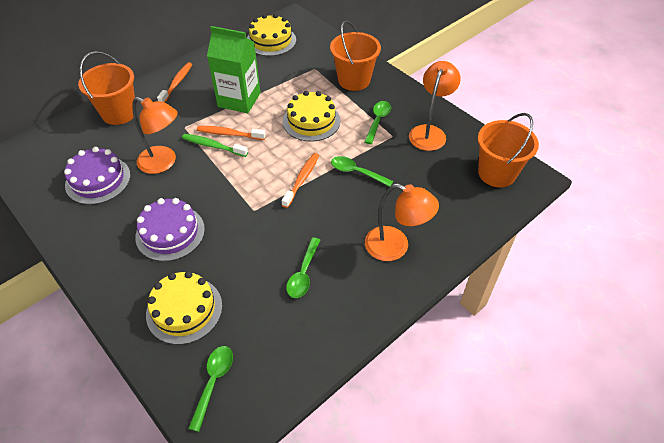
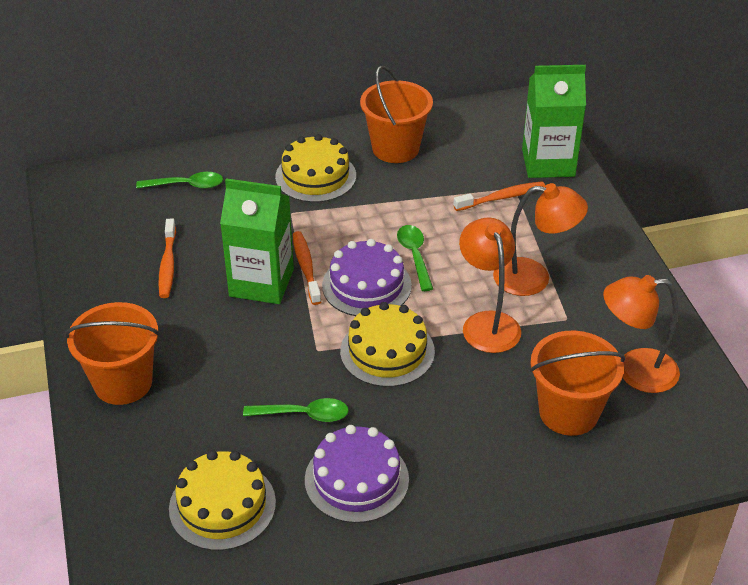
green carton: [207,26,261,113] = 1 -> [220,178,294,304] [522,65,586,178] = 2
green spoon: [188,346,233,432] [286,237,320,298] [331,156,393,187] [364,101,391,144] = 4 -> [136,172,223,189] [243,398,349,422] [397,225,433,291] = 3
green toothbrush: [182,134,248,157] = 1 -> none = 0

